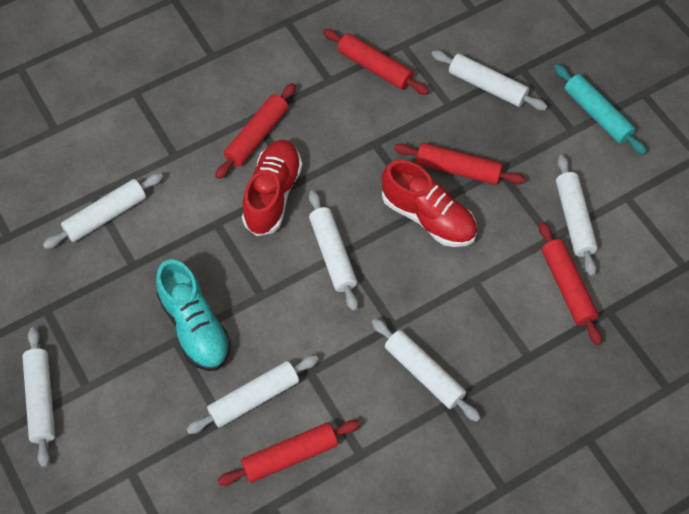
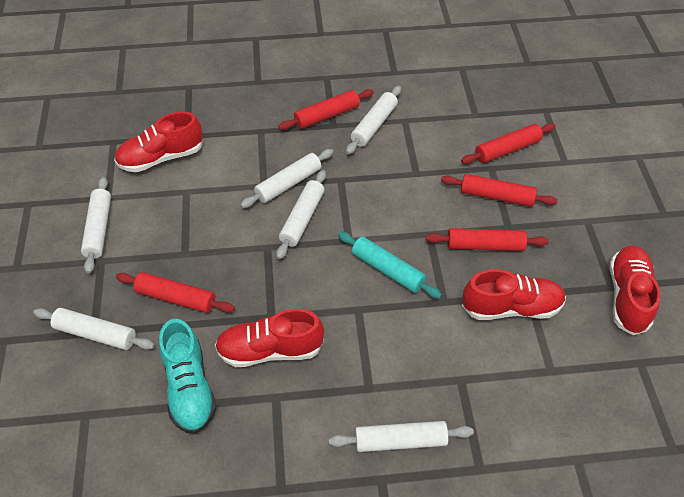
red shoe: [242,140,302,236] [382,160,477,247] = 2 -> [114,111,203,172] [215,309,324,367] [462,269,566,320] [610,245,661,335] = 4
white rolling pin: [22,327,55,468] [43,173,163,249] [186,355,319,434] [309,191,358,311] [372,319,481,422] [431,50,547,110] [556,155,598,276] = 7 -> [33,308,155,350] [81,177,111,274] [240,149,333,208] [276,170,326,259] [329,421,474,452] [346,86,401,154] = 6

